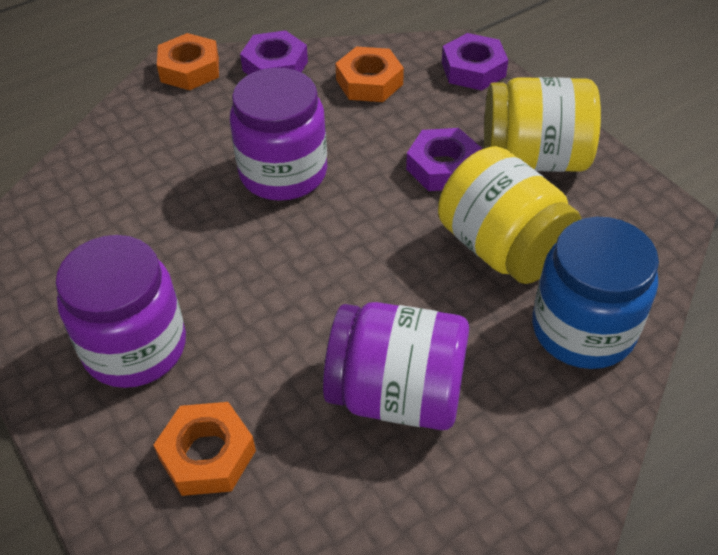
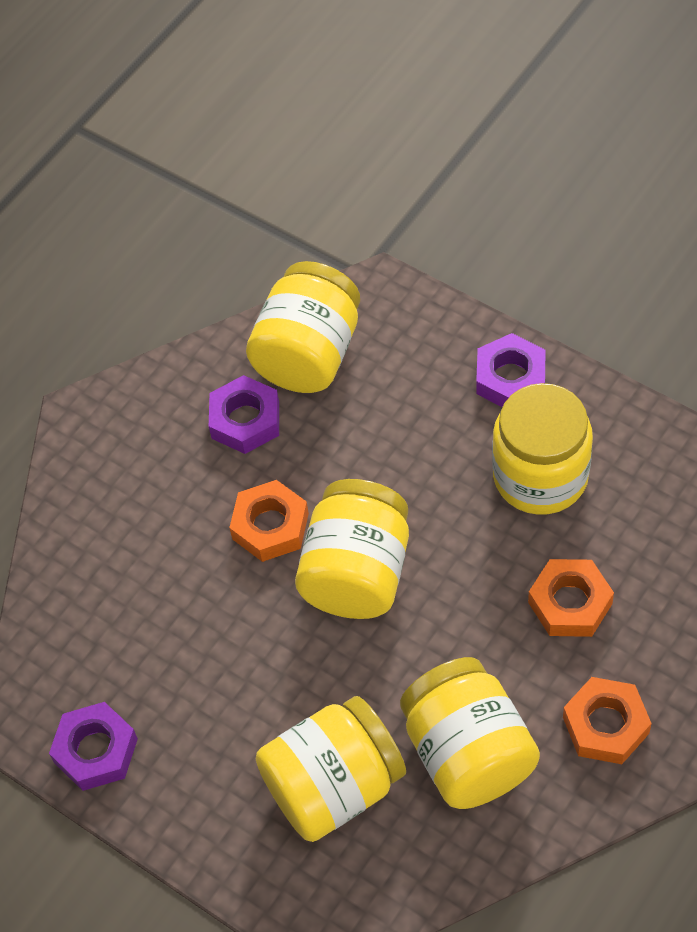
blue jar: [532,217,659,369] = 1 -> none = 0
purple jar: [56,235,186,388] [230,67,327,201] [323,302,469,430] = 3 -> none = 0
yellow jar: [438,146,581,284] [484,77,601,172] = 2 -> [246,261,360,393] [256,696,406,842] [295,479,409,619] [400,657,540,809] [492,383,593,515] = 5

